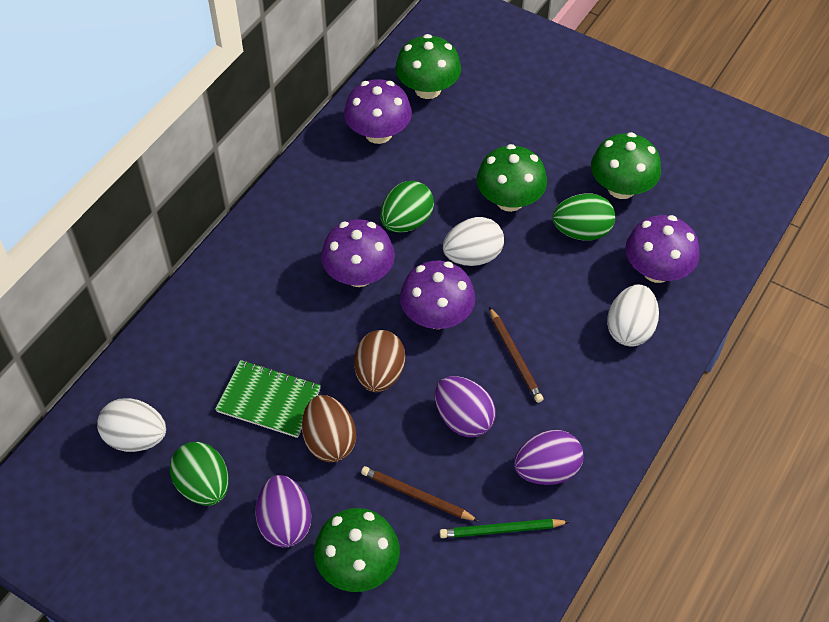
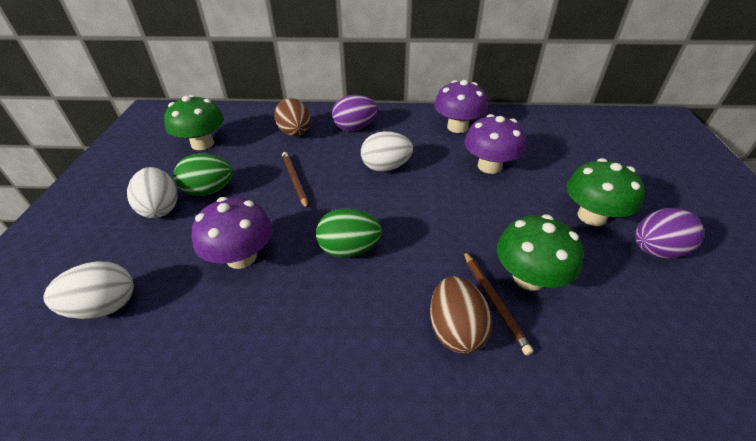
green egg: [170,442,229,506] [380,181,434,233] [553,193,616,241] = 3 -> [174,154,233,196] [316,208,382,258] = 2
green mushroom: [314,508,400,592] [395,34,461,99] [477,144,547,212] [591,132,661,199] = 4 -> [164,95,224,150] [497,214,583,291] [566,158,645,226] = 3
green notebook: [215,360,321,438] = 1 -> none = 0
green pencil: [439,519,569,538] = 1 -> none = 0
purple egg: [256,475,311,548] [435,376,496,437] [514,430,583,485] = 3 -> [332,95,377,131] [635,208,704,258] = 2
purple mushroom: [321,219,395,287] [344,79,412,144] [400,261,475,329] [625,215,699,283] = 4 -> [192,197,272,269] [434,80,488,133] [464,114,526,174] = 3

